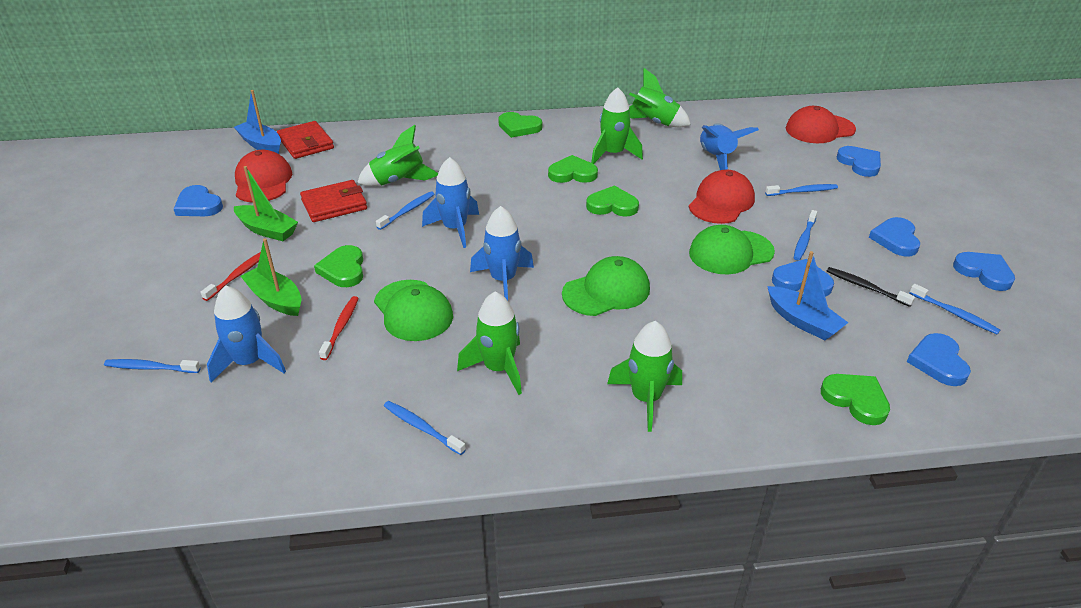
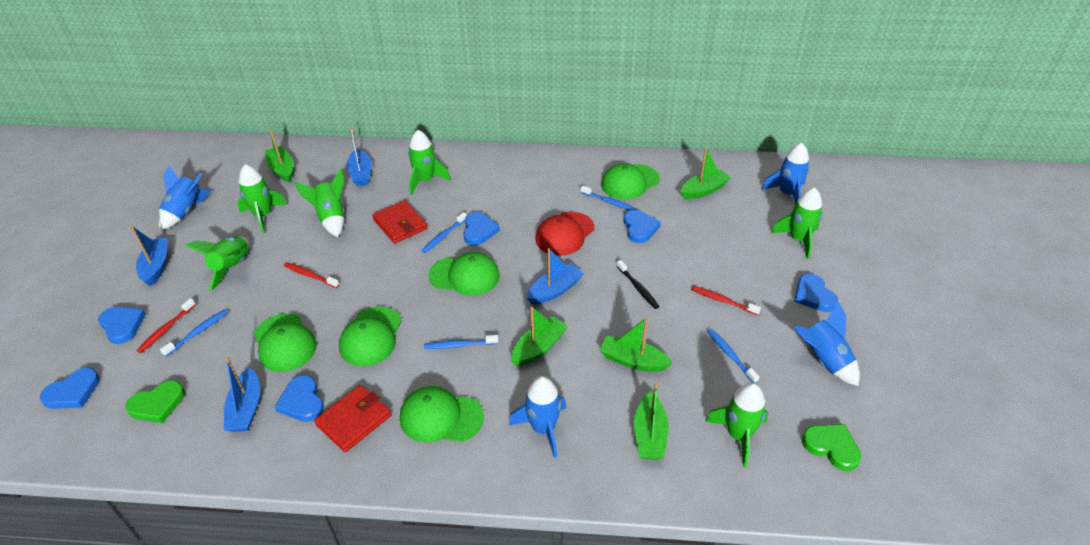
blue boat: [234,90,281,154] [767,251,848,340] = 2 -> [130,226,167,286] [224,356,260,432] [347,126,372,186] [527,248,584,304] = 4
blue toothbrush: [104,359,201,373] [376,191,435,230] [384,401,466,455] [765,184,838,196] [794,210,817,261] [909,284,1000,334] = 6 -> [160,309,228,357] [421,212,467,253] [424,335,499,349] [581,186,637,210] [707,329,759,383] = 5
green boat: [234,166,298,241] [241,238,302,316] = 2 -> [265,129,294,182] [511,307,568,366] [600,317,673,372] [634,382,669,460] [681,148,731,199] = 5
green cap: [374,280,453,341] [562,256,650,316] [689,225,775,274] = 3 -> [254,313,317,372] [339,306,402,366] [400,386,484,442] [429,252,500,295] [601,163,660,200] = 5
green heart: [314,245,363,287] [498,112,542,138] [548,155,598,183] [586,185,639,217] [821,374,890,425] = 5 -> [126,380,185,423] [802,424,861,471] = 2
green rocket: [357,125,438,186] [457,291,522,395] [591,87,643,164] [607,321,682,432] [629,68,691,127] = 5 -> [185,236,250,291] [237,164,287,233] [295,169,344,237] [408,130,451,195] [705,383,768,467] [771,187,823,259] = 6
red cap: [235,150,292,203] [689,170,755,224] [786,106,856,143] = 3 -> [536,212,594,256] = 1
red toothbrush: [200,252,261,301] [319,296,359,360] = 2 -> [136,298,196,353] [284,262,340,288] [691,286,761,315] = 3

